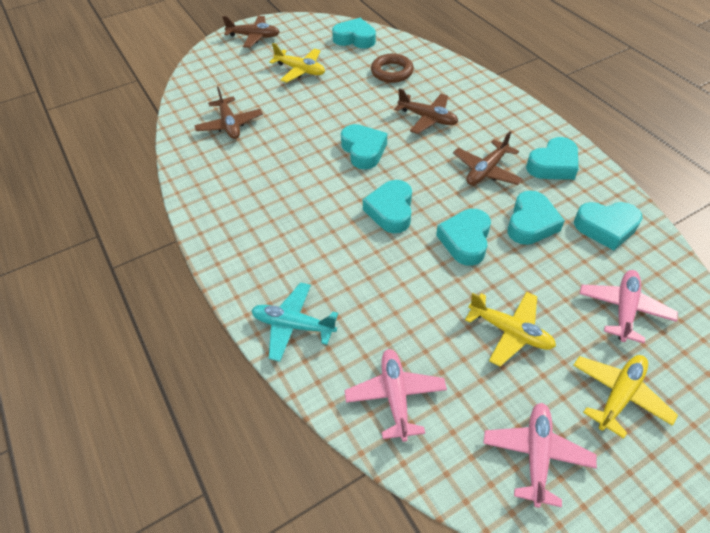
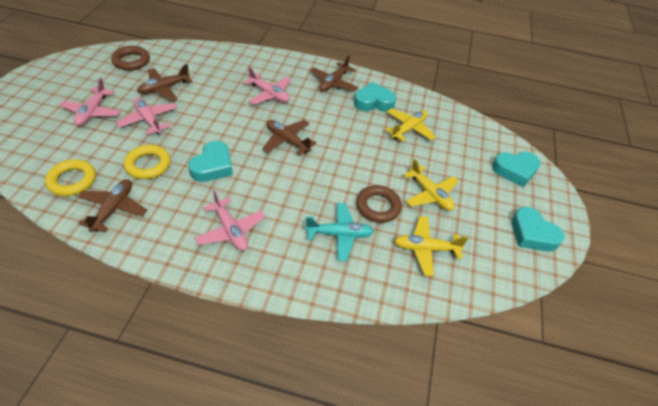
brown ring: [371,54,414,83] = 1 -> [111,46,150,71] [356,185,402,223] = 2
pink plane: [345,349,447,442] [483,403,597,508] [580,270,678,343] = 3 -> [60,78,121,126] [116,98,177,135] [195,190,265,251] [243,67,291,105] = 4
turquoise heart: [332,18,376,48] [341,124,387,169] [363,180,412,233] [436,209,491,266] [507,190,565,245] [526,137,579,180] [574,202,643,250] = 7 -> [188,141,233,182] [354,82,396,111] [492,152,541,187] [512,207,564,251] = 4
yellow ring: none = 0 -> [45,159,96,196] [124,145,171,179] = 2

